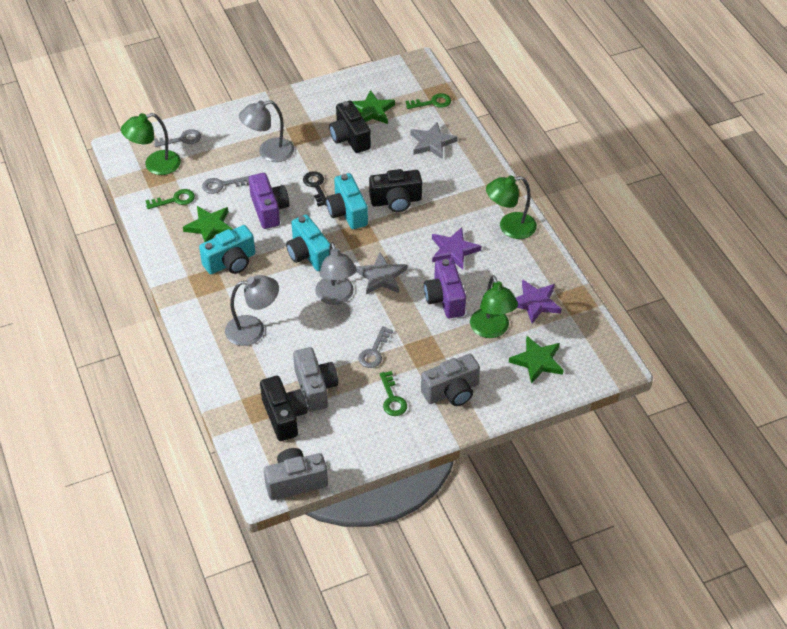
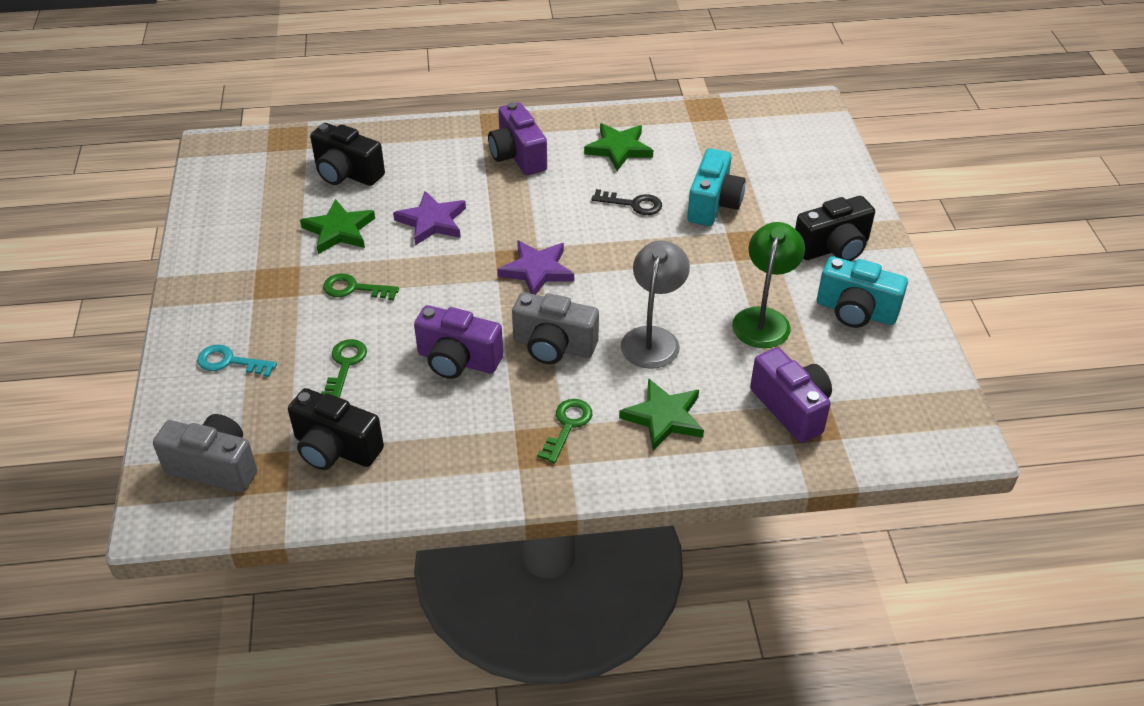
green lamp: [121,113,181,175] [470,275,518,338] [486,175,537,239] = 3 -> [732,222,805,348] = 1
grey camera: [264,448,328,500] [293,347,338,412] [421,354,480,406] = 3 -> [153,414,257,493] [512,292,599,364] = 2
grey key: [154,129,201,147] [202,176,249,194] [358,326,393,368] = 3 -> none = 0
grey lamp: [225,275,279,346] [239,100,294,162] [315,242,357,305] = 3 -> [621,240,690,369] = 1
grey star: [356,252,407,294] [410,122,458,159] = 2 -> none = 0
purple camera: [249,173,289,229] [424,258,466,318] = 2 -> [414,305,503,379] [488,102,547,175] [750,348,832,443] = 3
turquoise camera: [199,225,255,274] [286,215,330,271] [326,173,368,229] = 3 -> [687,148,746,226] [817,257,908,328] = 2
turquoise key: none = 0 -> [197,344,277,377] = 1

